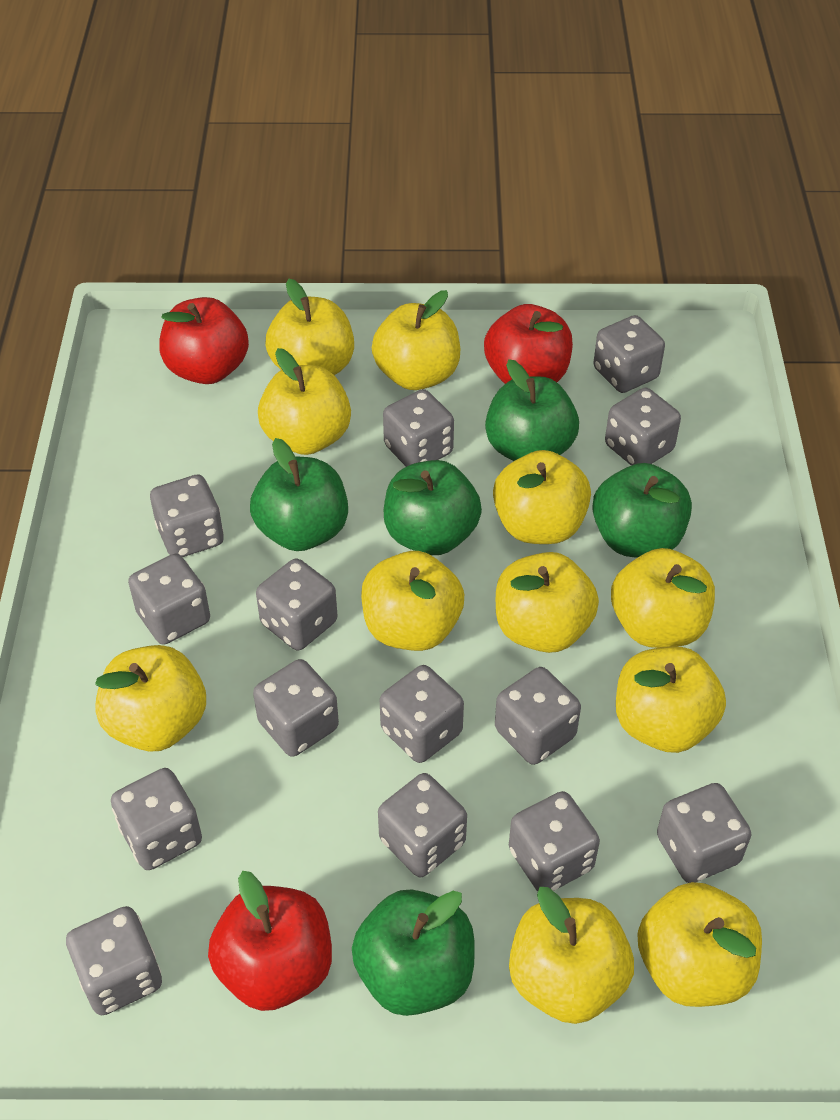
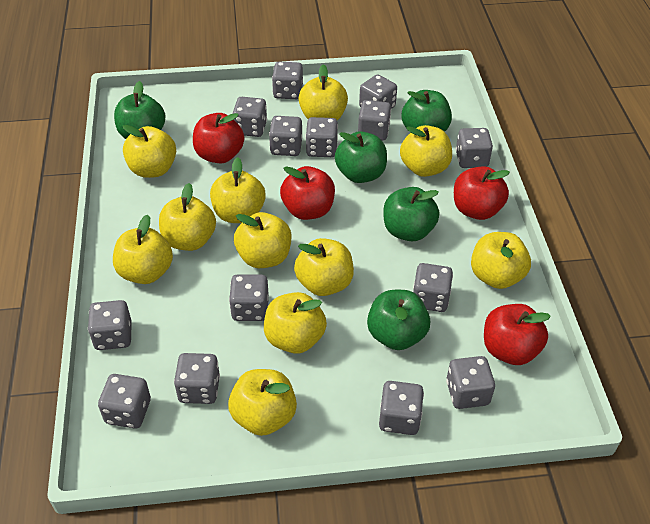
red apple: [159,297,249,384] [208,871,332,1011] [484,304,573,384] = 3 -> [193,113,244,163] [280,166,335,220] [454,166,510,220] [484,304,551,365] = 4

